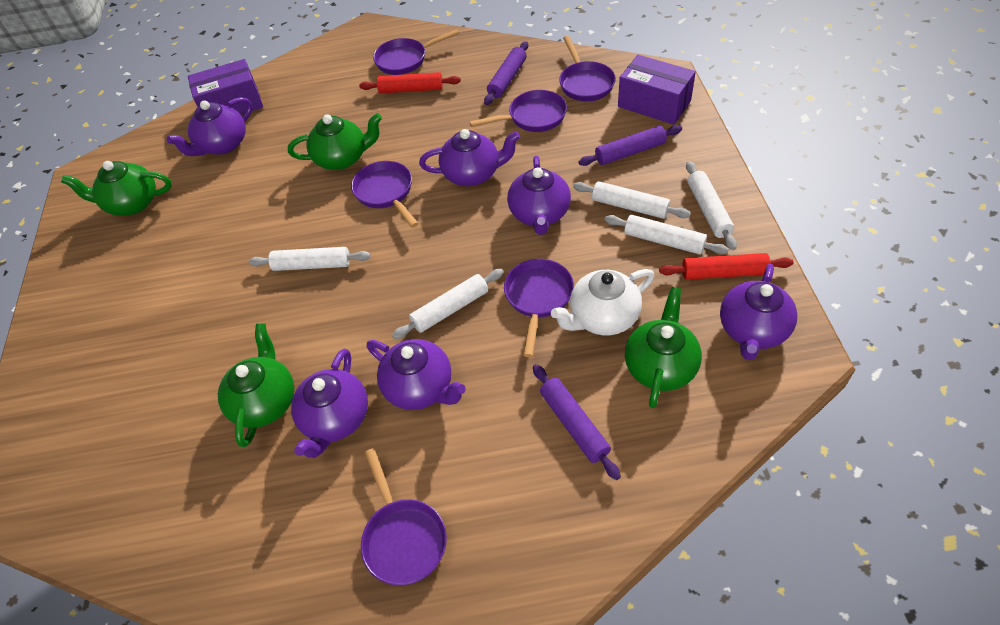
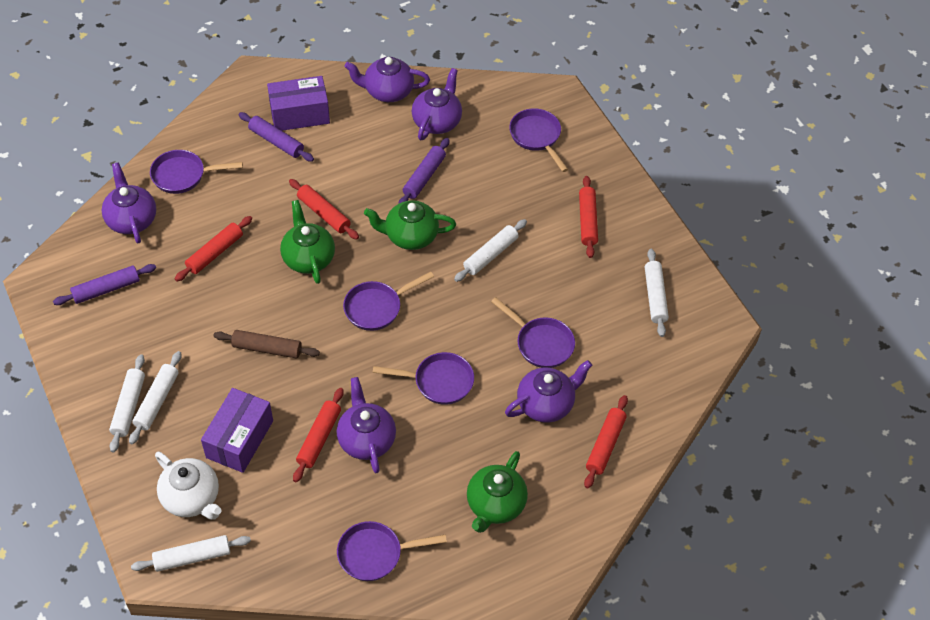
brown rolling pin: none = 0 -> [213,330,320,359] = 1
green teapot: [61,161,172,216] [218,324,294,447] [288,113,382,170] [625,287,702,408] = 4 -> [280,200,335,284] [364,200,456,250] [467,451,528,533] = 3
purple teapot: [167,97,252,156] [291,348,368,458] [367,339,466,410] [419,129,520,186] [507,156,571,235] [720,264,797,360] = 6 -> [102,163,156,243] [337,377,396,473] [344,57,430,102] [412,68,462,140] [505,360,592,423] = 5
red rolling pin: [359,72,461,94] [659,253,793,280] = 2 -> [175,216,252,282] [289,179,359,240] [293,388,344,482] [579,176,598,258] [584,395,628,488] = 5

